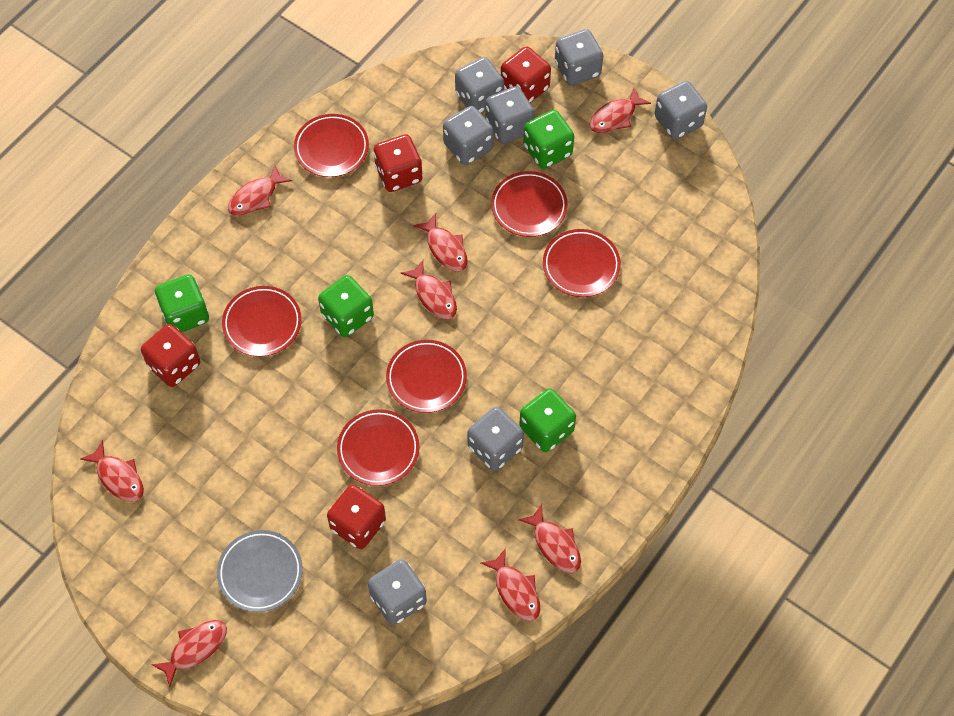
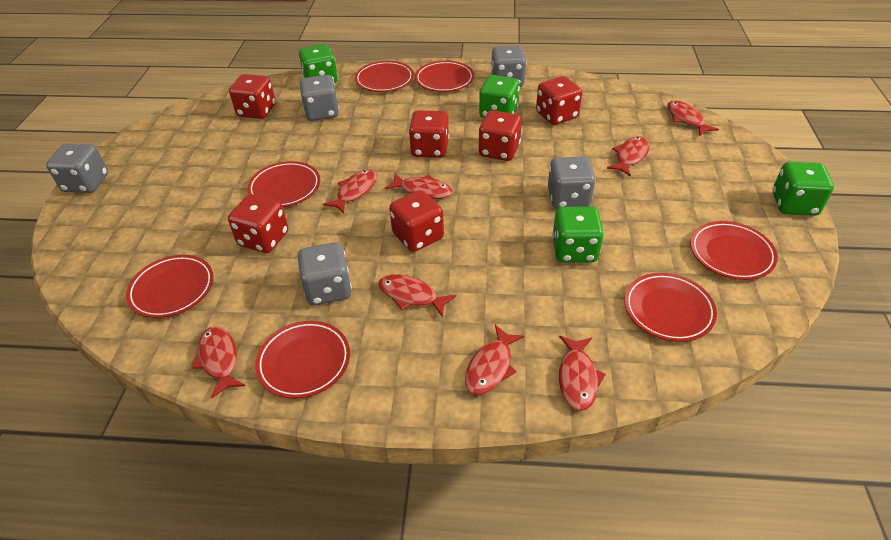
grey dice: [368,559,427,625] [443,106,494,165] [455,57,504,113] [467,407,524,471] [486,86,535,144] [555,29,603,86] [654,81,707,139] = 7 -> [46,144,108,193] [297,242,352,305] [299,75,339,121] [491,46,526,87] [548,156,596,209] = 5
grey plate: [217,530,303,612] = 1 -> none = 0
red dice: [141,324,200,387] [327,484,386,549] [374,134,422,192] [501,46,551,103] = 4 -> [228,194,288,253] [229,74,276,119] [389,190,444,252] [409,110,449,158] [478,110,522,161] [536,76,582,125] = 6
red plate: [222,286,302,357] [294,114,369,177] [337,409,419,486] [386,340,467,413] [491,171,568,237] [543,229,621,297] = 6 -> [126,255,214,318] [247,161,320,207] [255,321,350,399] [355,61,414,92] [415,61,474,92] [624,273,717,342] [690,221,778,280] = 7

